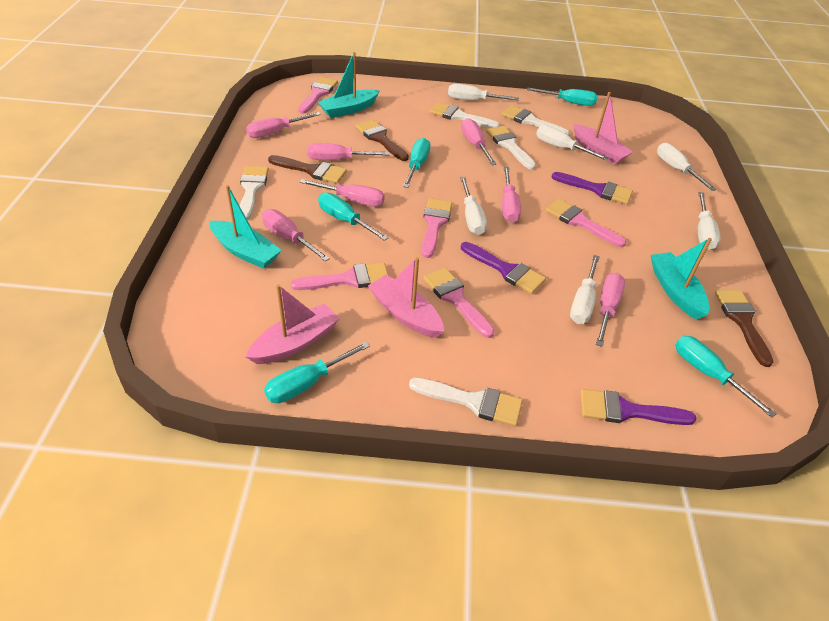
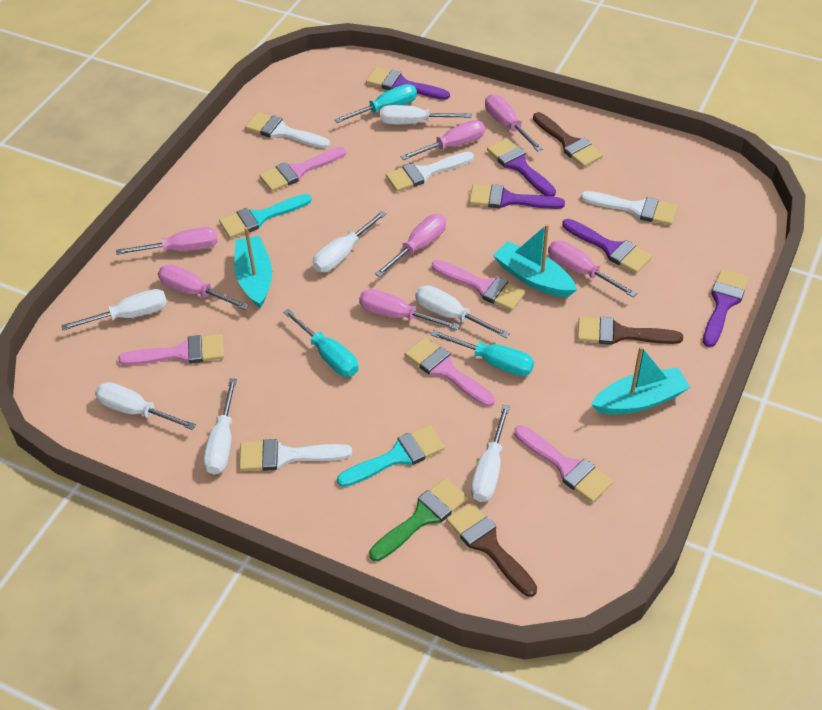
green brush: none = 0 -> [369,478,468,561] = 1
pink boat: [245,284,340,364] [368,257,444,338] [573,92,633,165] = 3 -> none = 0
purple brush: [461,242,546,294] [552,172,633,204] [580,389,697,425] = 3 -> [366,67,450,100] [469,184,565,209] [487,138,556,197] [562,219,652,273] [703,269,749,347] = 5
turquoise brush: none = 0 -> [219,194,312,238] [337,425,445,487] = 2
turquoise screwdriver: [264,342,370,403] [318,192,389,241] [403,138,430,188] [527,87,598,106] [675,336,776,418] = 5 -> [283,309,358,377] [334,84,417,123] [431,330,534,376] = 3
white brush: [240,166,269,220] [409,377,523,427] [430,102,500,128] [486,126,536,170] [501,105,570,135] = 5 -> [239,439,352,471] [245,112,330,148] [386,152,474,192] [581,191,677,225] = 4
white screwdriver: [448,84,519,100] [460,177,487,235] [536,125,609,160] [570,255,600,324] [657,143,717,191] [698,192,721,250] = 6 -> [61,289,167,330] [95,382,196,430] [203,378,237,474] [312,211,387,272] [380,105,472,124] [415,285,510,338] [471,404,510,502] = 7

